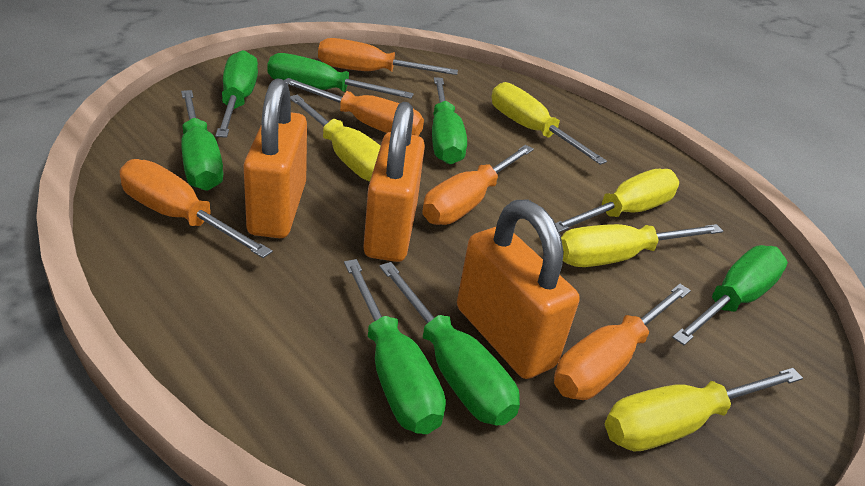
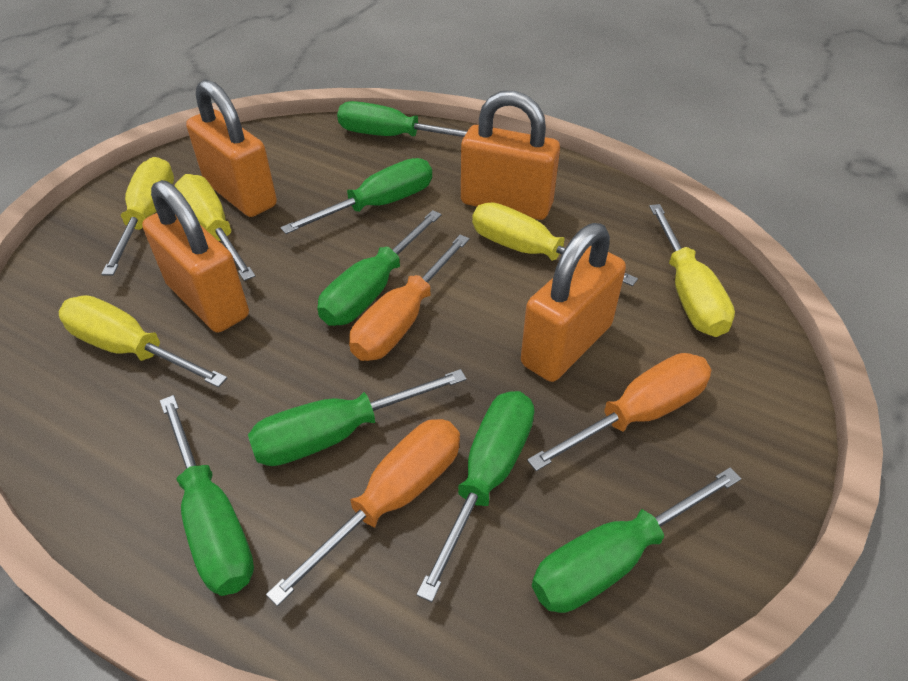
orange padlock: [243,78,307,238] [363,102,425,262] [457,200,580,379] = 3 -> [142,180,249,333] [186,79,277,217] [461,91,560,220] [521,223,626,382] = 4
orange screwdriver: [120,159,273,258] [284,78,424,136] [318,38,458,75] [422,145,534,225] [554,284,691,400] = 5 -> [266,419,460,606] [349,235,470,361] [527,353,711,471] = 3

